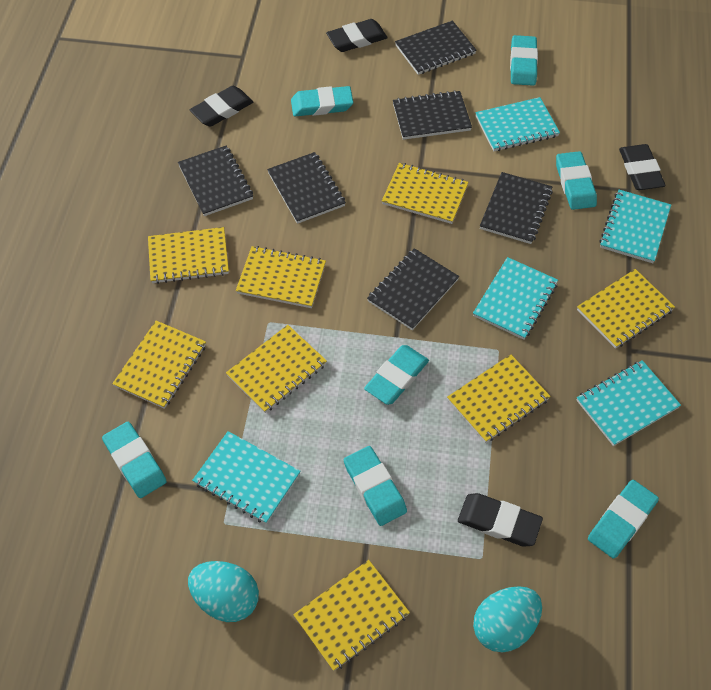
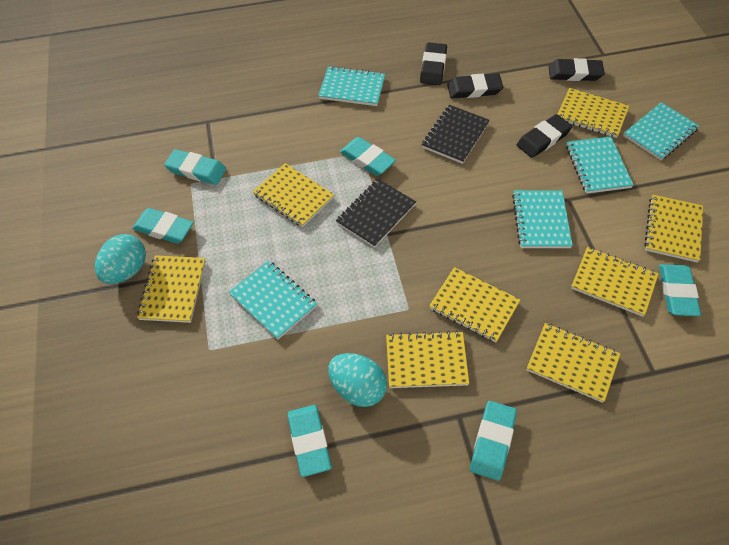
black notebook: [178,146,253,216] [267,152,346,224] [367,248,459,330] [393,90,472,140] [395,21,476,75] [480,172,553,244] = 6 -> [336,179,416,248] [422,105,490,164] = 2
turquoise eraser: [102,422,167,498] [291,86,353,117] [344,446,407,526] [364,345,429,405] [510,35,538,86] [556,151,597,210] [588,480,659,559] = 7 -> [132,208,194,244] [164,149,226,185] [287,405,332,477] [340,137,396,176] [470,401,517,481] [659,264,701,316] = 6

